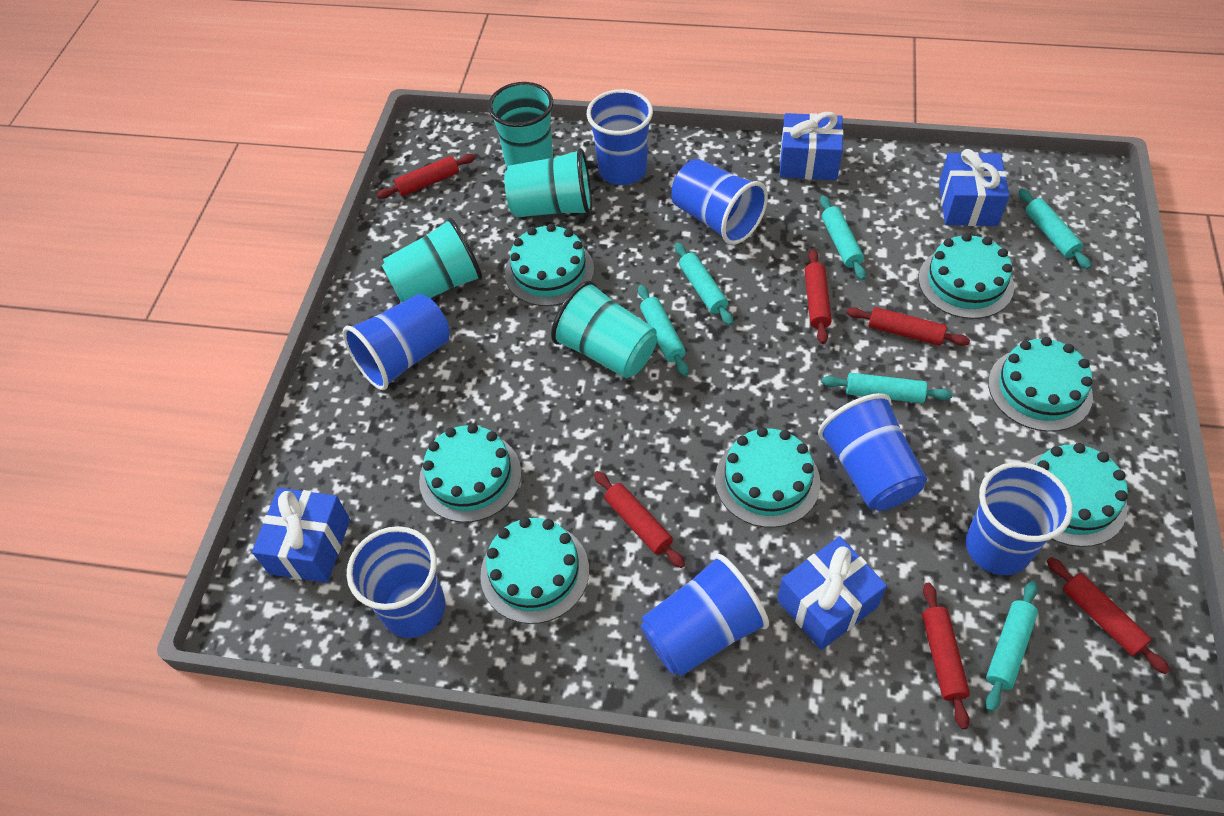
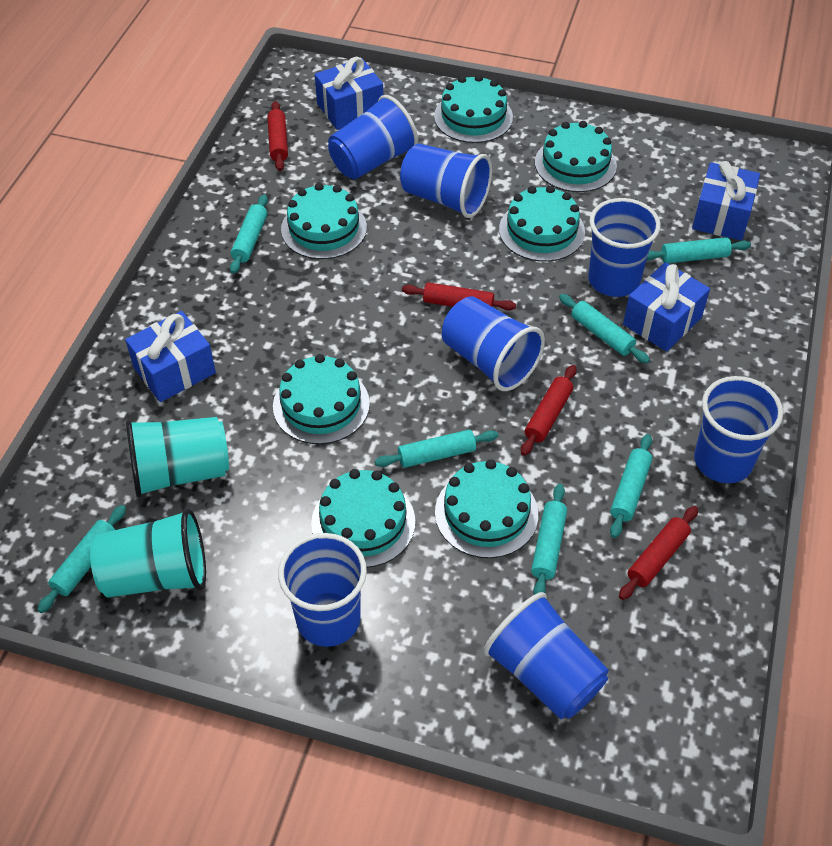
red rolling pin: [377,154,475,199] [594,471,685,568] [805,249,832,344] [846,307,970,346] [922,583,970,729] [1047,557,1170,674] = 6 -> [267,101,288,171] [402,282,516,311] [521,365,576,456] [619,506,698,600] = 4
turquoise cup: [382,217,483,303] [488,82,553,168] [504,148,592,217] [551,280,657,378] = 4 -> [90,508,206,598] [126,417,229,497] = 2
turquoise rolling pin: [638,285,688,376] [675,242,733,326] [820,196,866,280] [821,373,952,403] [985,581,1038,712] [1019,189,1091,269] = 6 -> [37,505,126,613] [230,194,268,274] [375,430,498,468] [531,484,567,595] [559,294,650,364] [610,434,652,538] [647,237,751,263] = 7

